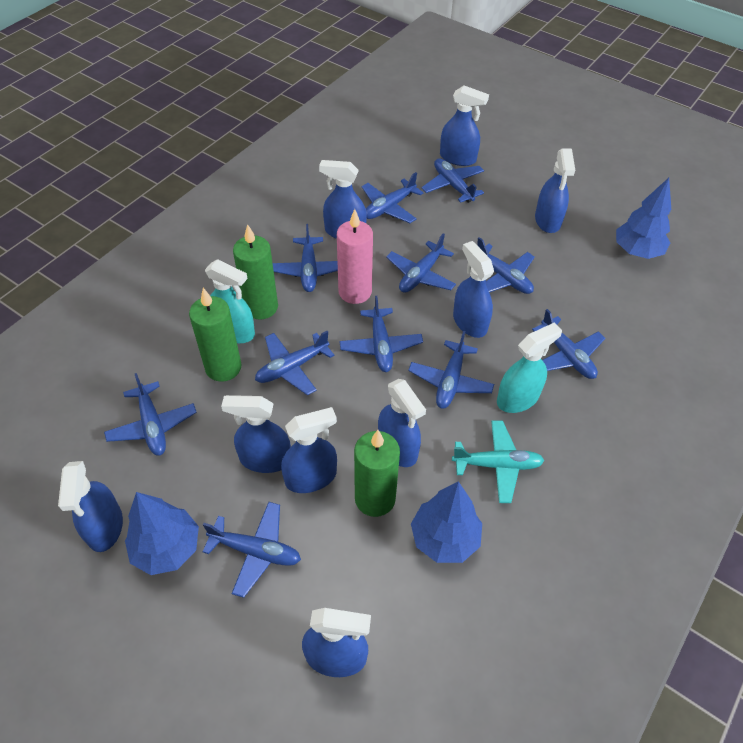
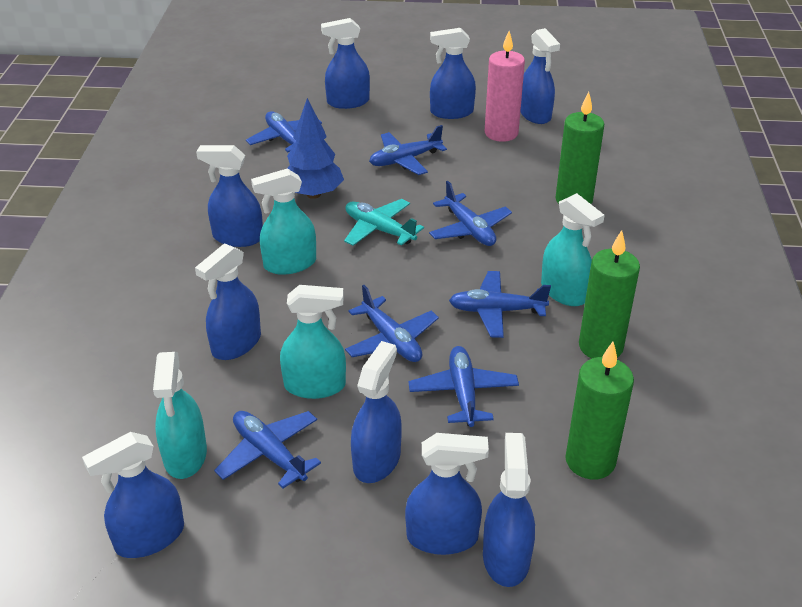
blue plane: [104,373,197,456] [203,502,301,598] [255,331,334,396] [273,224,338,292] [339,296,423,372] [362,172,423,223] [386,233,456,293] [408,331,494,409] [422,158,484,203] [477,237,535,294] [532,309,605,379] = 11 -> [214,411,321,489] [246,111,322,152] [345,285,439,362] [369,125,447,175] [408,346,519,427] [429,181,512,246] [449,271,551,338] = 7
blue tree: [125,492,199,575] [411,481,482,563] [616,178,671,259] = 3 -> [287,98,344,199] = 1
turquoise spray bottle: [205,259,255,344] [497,322,562,413] = 2 -> [153,352,207,479] [251,168,316,275] [280,285,346,399] [541,193,605,306] = 4

